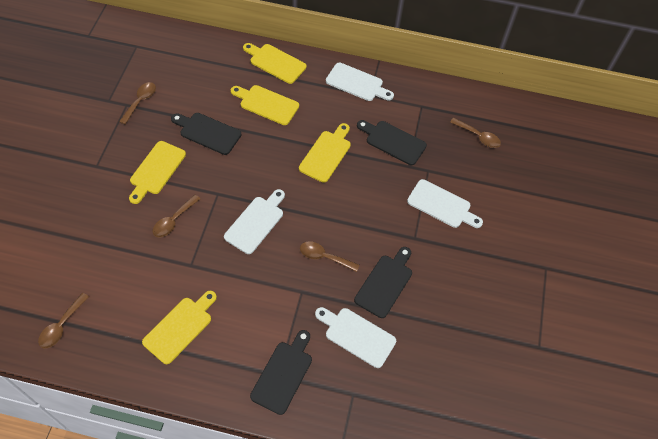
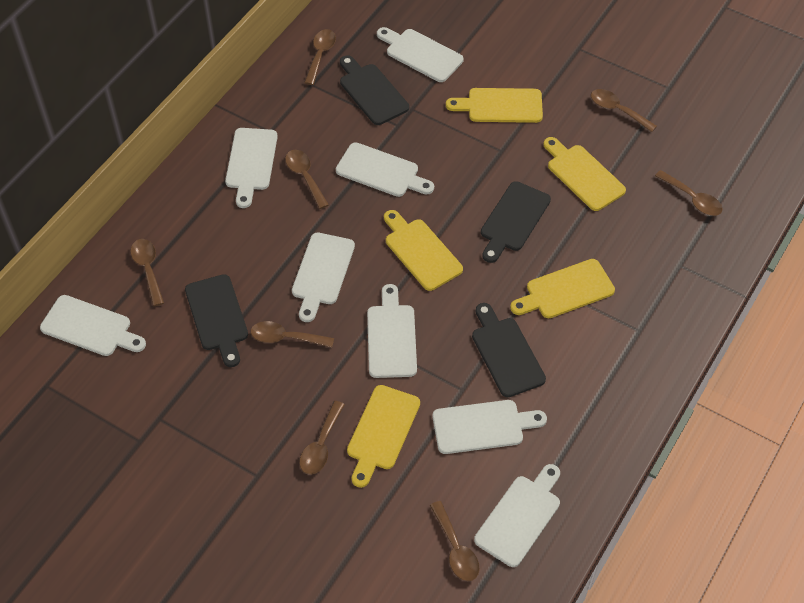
brown spoon: [38,293,89,348] [119,82,156,125] [153,195,200,237] [300,241,359,272] [450,118,501,148] = 5 -> [131,239,164,306] [251,321,334,348] [285,150,329,209] [300,401,345,475] [304,29,336,85] [430,501,479,581] [591,89,657,132] [655,170,722,216] = 8
white cutting board: [224,189,285,254] [315,307,396,368] [326,63,394,101] [407,179,483,228] = 4 -> [40,295,146,356] [225,128,278,208] [292,233,355,322] [336,142,434,197] [367,284,417,378] [377,27,464,82] [433,400,547,454] [474,464,560,567] = 8

